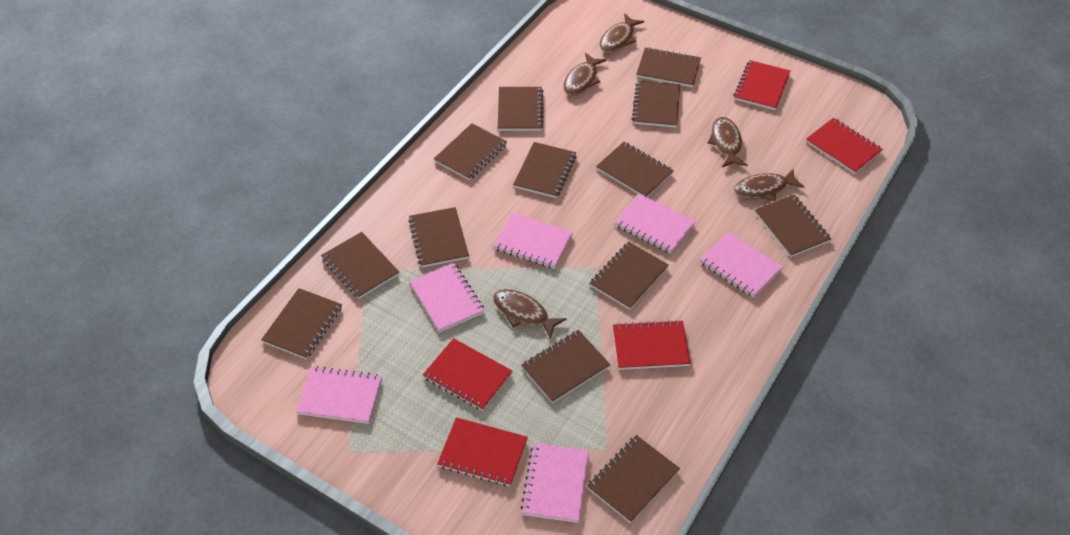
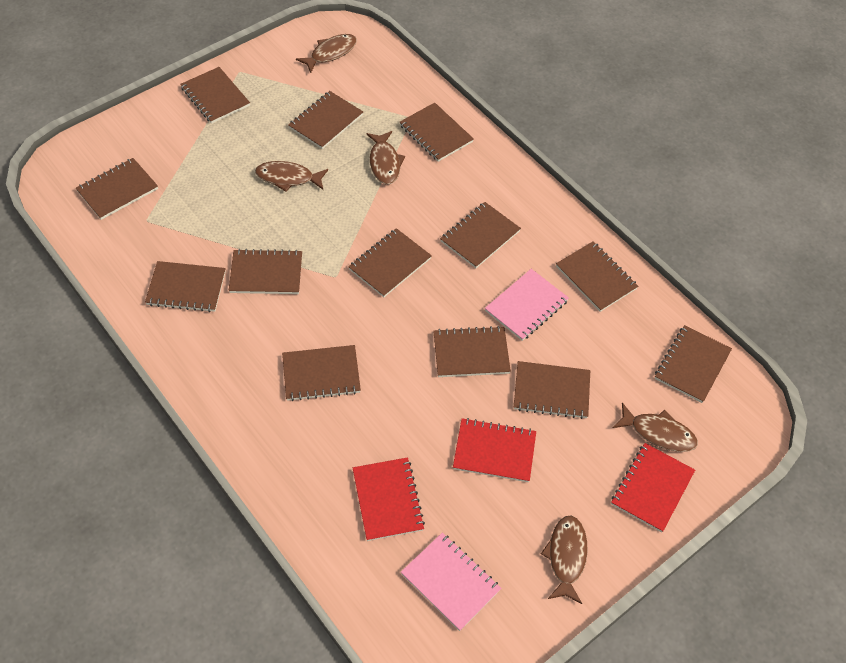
pink notebook: [296,366,382,424] [409,263,485,333] [494,213,573,269] [520,443,589,523] [615,194,695,254] [700,232,783,298] = 6 -> [401,533,501,631] [485,269,569,341] = 2
red notebook: [423,338,512,411] [437,417,528,486] [613,320,691,370] [734,60,790,110] [806,118,883,174] = 5 -> [353,457,425,541] [453,418,536,482] [611,443,695,532] = 3

